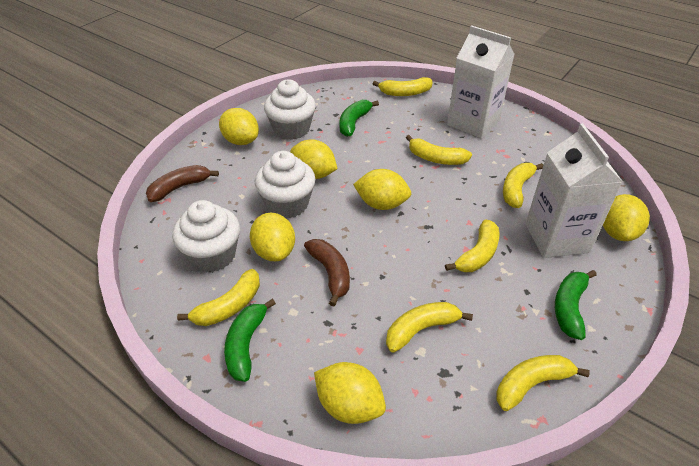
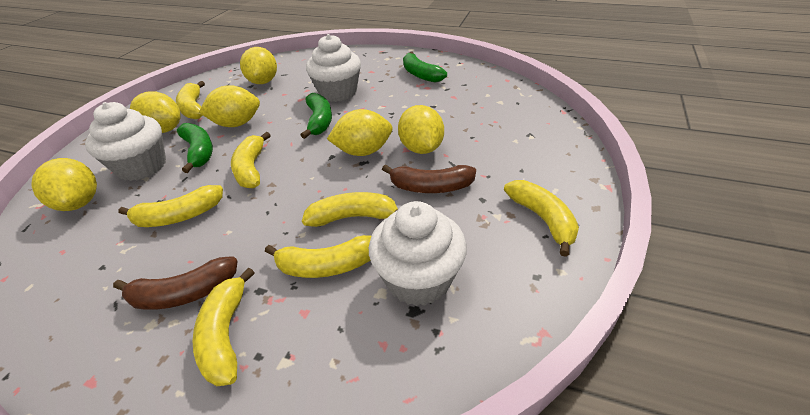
white carton: [447,25,515,138] [525,124,623,258] = 2 -> none = 0

